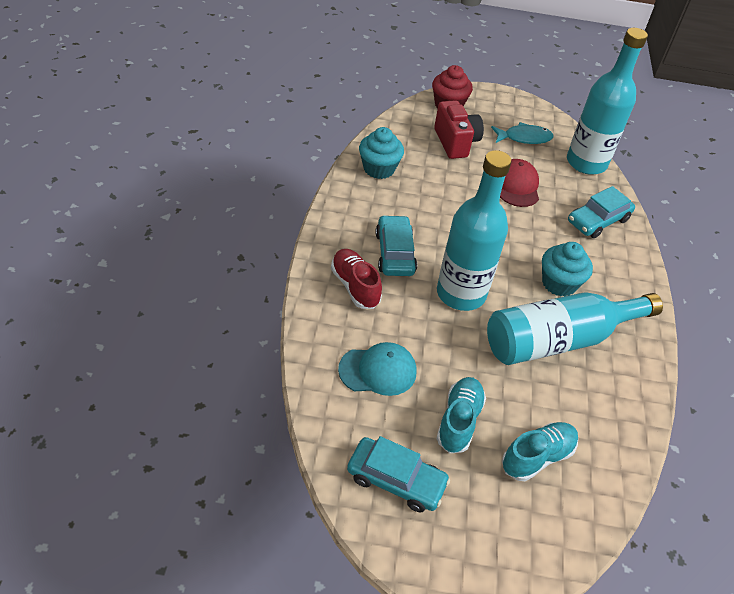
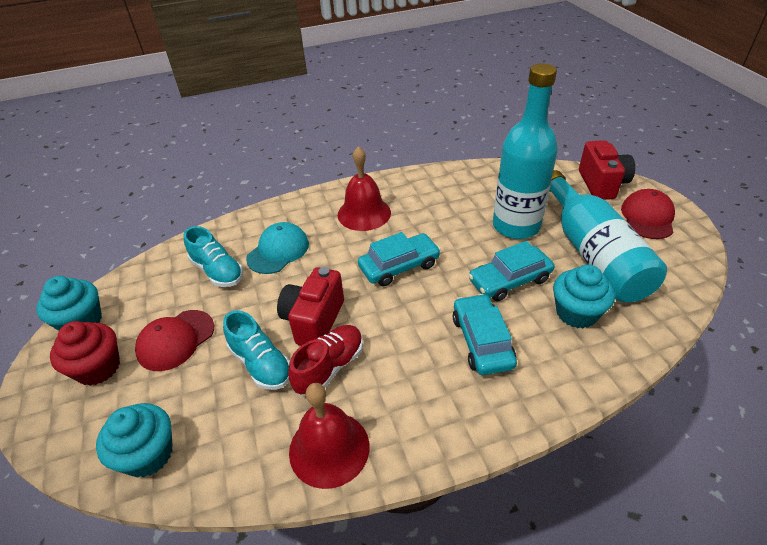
red bell: none = 0 -> [289,383,369,489] [338,146,391,231] = 2
red camera: [434,100,484,159] = 1 -> [277,267,344,346] [579,140,635,200] = 2
red cap: [500,159,539,207] = 1 -> [135,310,214,371] [621,189,675,239] = 2
turquoise bottle: [437,150,512,311] [487,292,663,365] [567,28,648,175] = 3 -> [493,63,558,239] [550,170,667,302] = 2
turquoise cupcake: [359,127,404,179] [542,242,593,296] = 2 -> [36,276,102,331] [96,403,173,478] [553,265,615,328] = 3
turquoise fish: [491,122,553,144] = 1 -> none = 0

